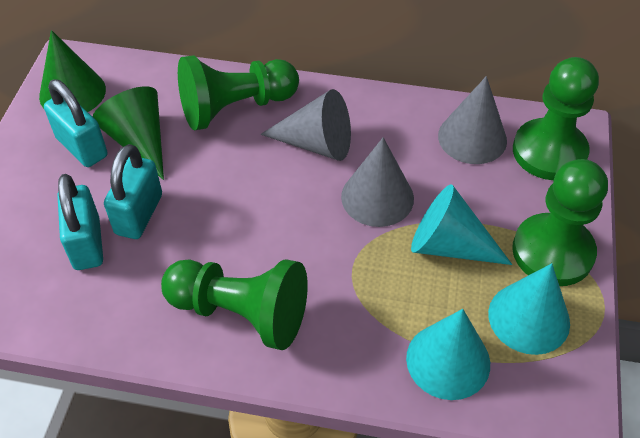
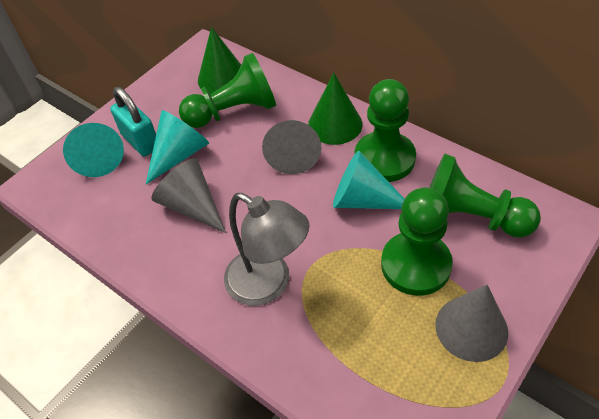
grey lamp: none = 0 -> [224,193,310,306] = 1
turquoise padlock: [44,79,108,167] [58,174,103,270] [104,144,162,239] = 3 -> [110,87,156,157] = 1

